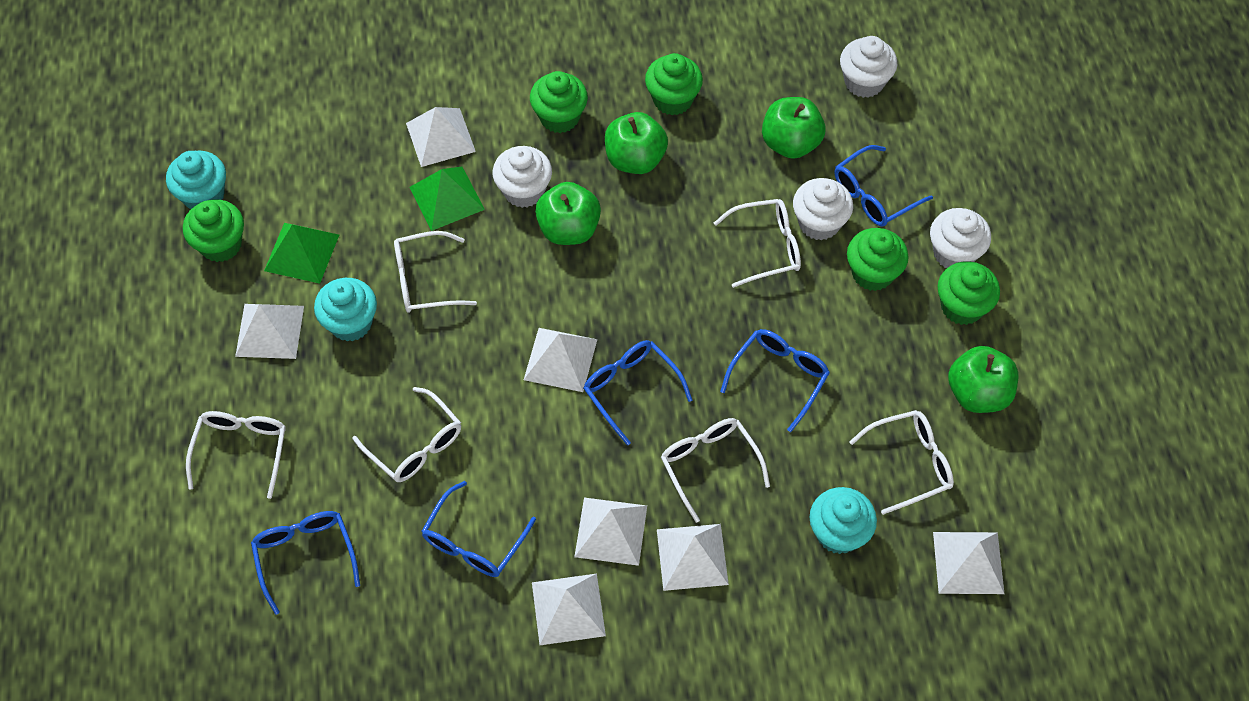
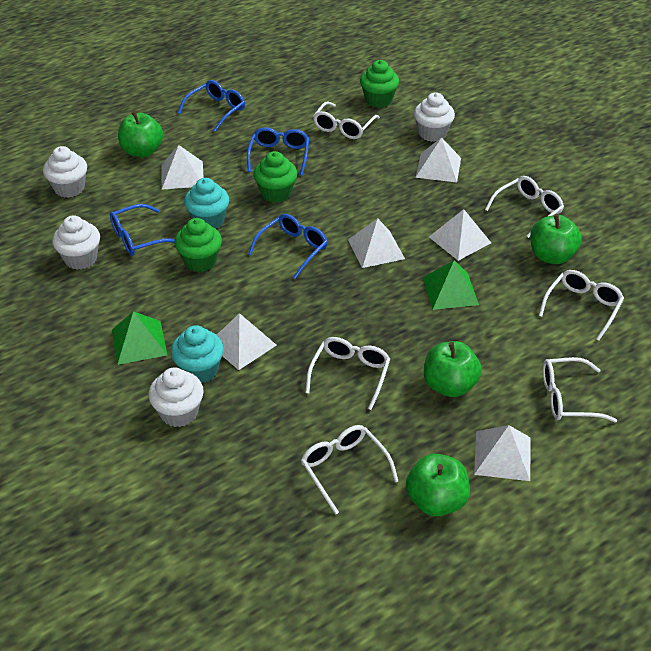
blue glasses: [251,511,360,615] [421,481,536,577] [583,340,692,445] [720,329,830,432] [835,145,933,227] = 5 -> [110,204,175,256] [178,80,245,132] [247,127,309,176] [248,214,328,279] = 4
green cupcake: [183,199,244,262] [530,71,588,133] [645,53,703,115] [847,228,908,291] [938,261,1000,325] = 5 -> [174,218,222,272] [253,151,297,203] [360,60,399,108] = 3
turquoise cupcake: [166,150,226,209] [314,278,377,341] [809,487,877,554] = 3 -> [171,325,224,383] [184,178,229,228] = 2
white pyramid: [235,304,304,359] [406,107,476,167] [524,328,597,392] [532,574,606,645] [574,498,647,566] [657,524,729,591] [933,532,1004,594] = 7 -> [162,145,204,189] [217,313,277,370] [348,218,405,268] [415,137,461,183] [429,209,491,261] [474,425,530,481] = 6

